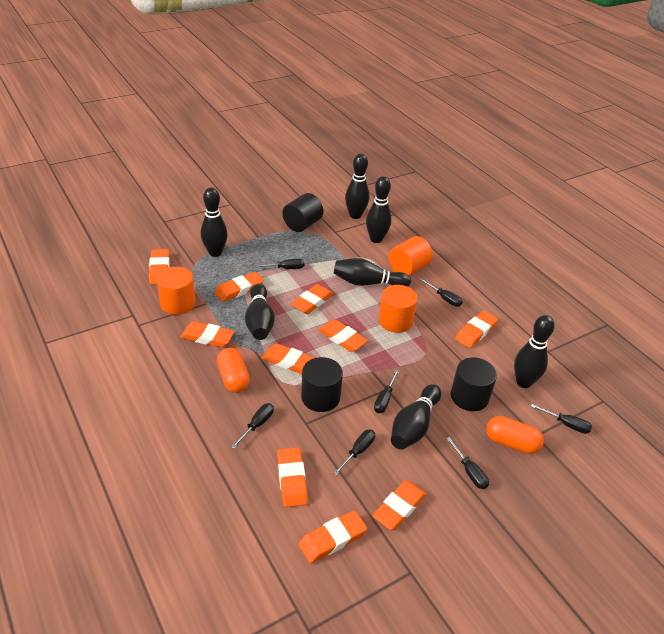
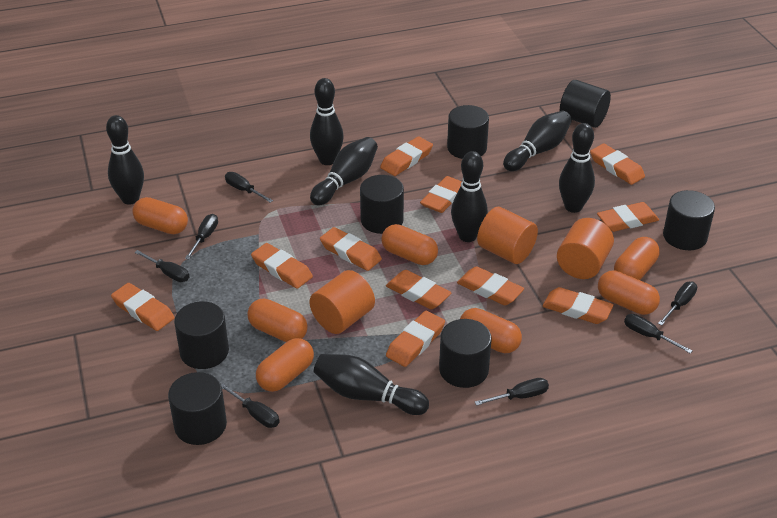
black cylinder: [282,193,323,232] [301,357,343,412] [451,357,497,411] = 3 -> [168,372,227,445] [174,301,229,369] [360,175,404,234] [439,319,492,388] [447,105,489,159] [560,80,611,128] [663,190,715,250] = 7
orange capsule: [217,348,250,393] [486,416,544,454] = 2 -> [132,197,188,234] [247,298,308,342] [256,338,314,392] [381,224,438,265] [460,308,522,353] [598,270,660,315] [614,237,659,280] = 7
orange eraser: [149,249,170,284] [180,321,235,347] [214,272,264,302] [262,343,315,374] [277,447,308,507] [291,284,333,314] [298,510,367,563] [318,319,368,352] [372,480,426,530] [455,311,498,348] = 10 -> [111,283,175,331] [251,243,313,289] [320,227,382,271] [380,136,433,176] [386,270,451,309] [386,311,445,367] [420,176,462,213] [457,266,524,305] [543,287,614,324] [590,144,645,185] [597,202,659,232] = 11

